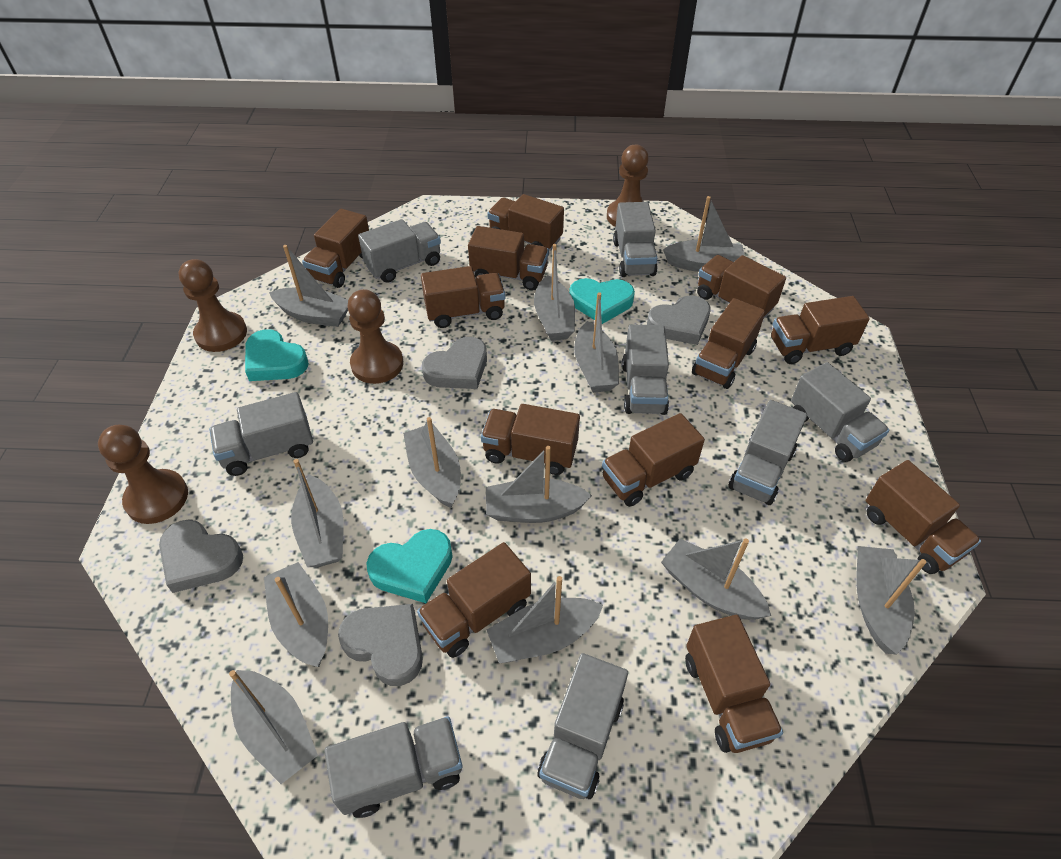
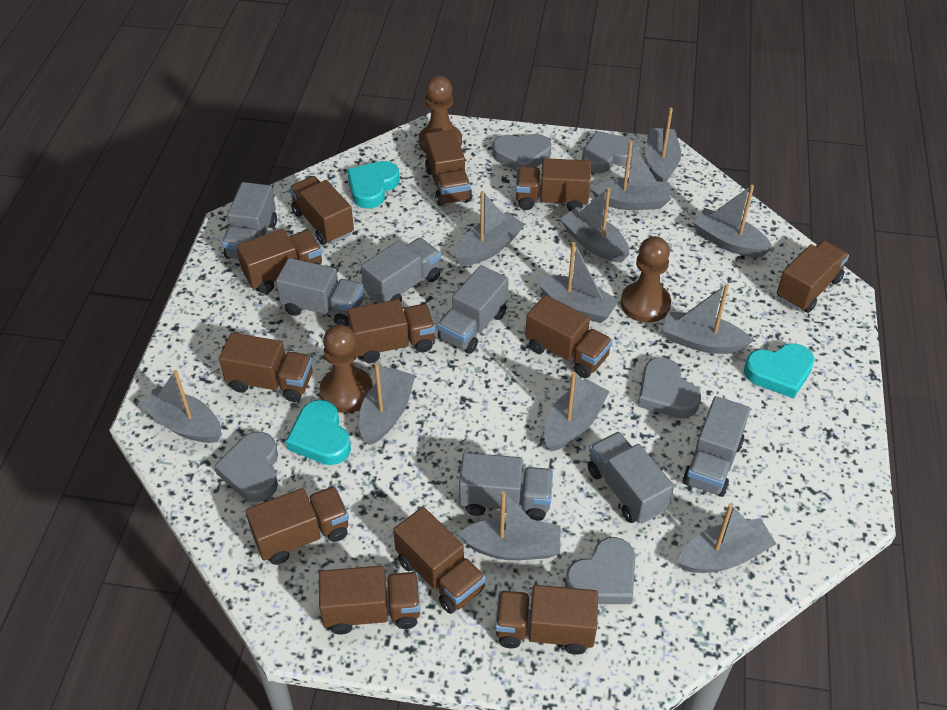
brown pawn: [98,425,188,524] [179,259,247,352] [347,289,403,384] [607,144,649,227] = 4 -> [320,324,373,413] [419,76,462,153] [621,236,671,323] = 3
grey heart: [159,520,243,593] [338,604,423,686] [422,337,487,389] [647,295,710,345] = 4 -> [214,432,278,502] [492,134,552,171] [565,537,635,604] [582,131,639,173] [638,357,701,418] = 5
grey truck: [209,392,313,476] [324,716,462,818] [358,219,441,283] [538,653,628,799] [613,202,657,277] [622,324,669,415] [728,400,807,505] [791,362,889,462] = 8 -> [222,182,277,259] [276,258,364,326] [361,238,441,303] [437,265,509,354] [459,453,553,521] [588,432,674,524] [683,396,750,497] = 7

